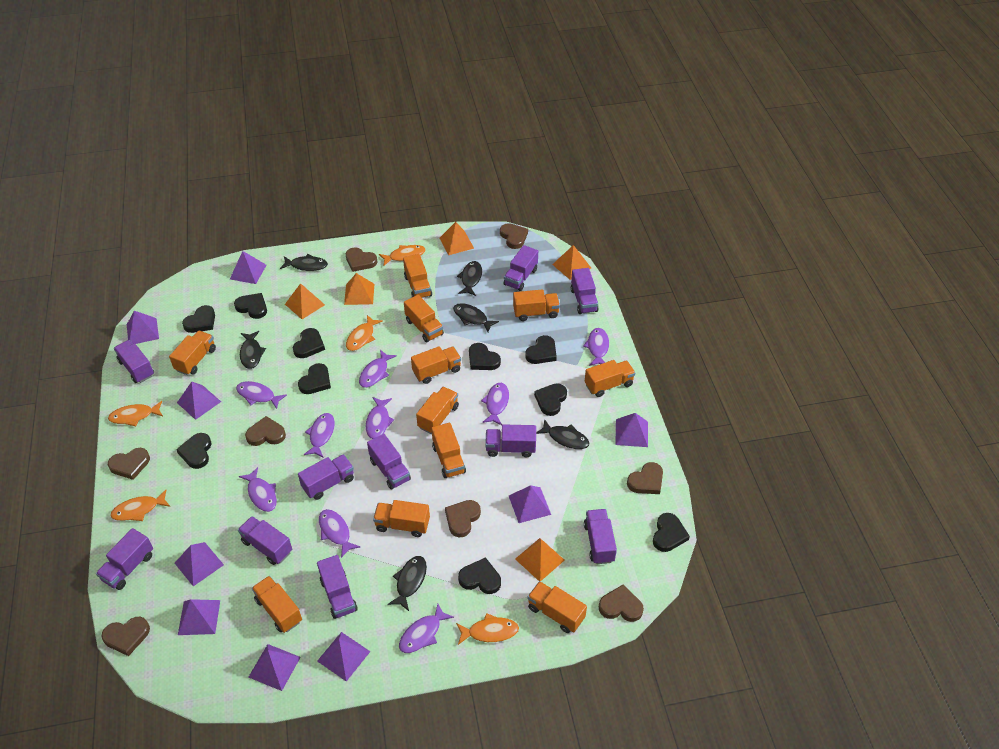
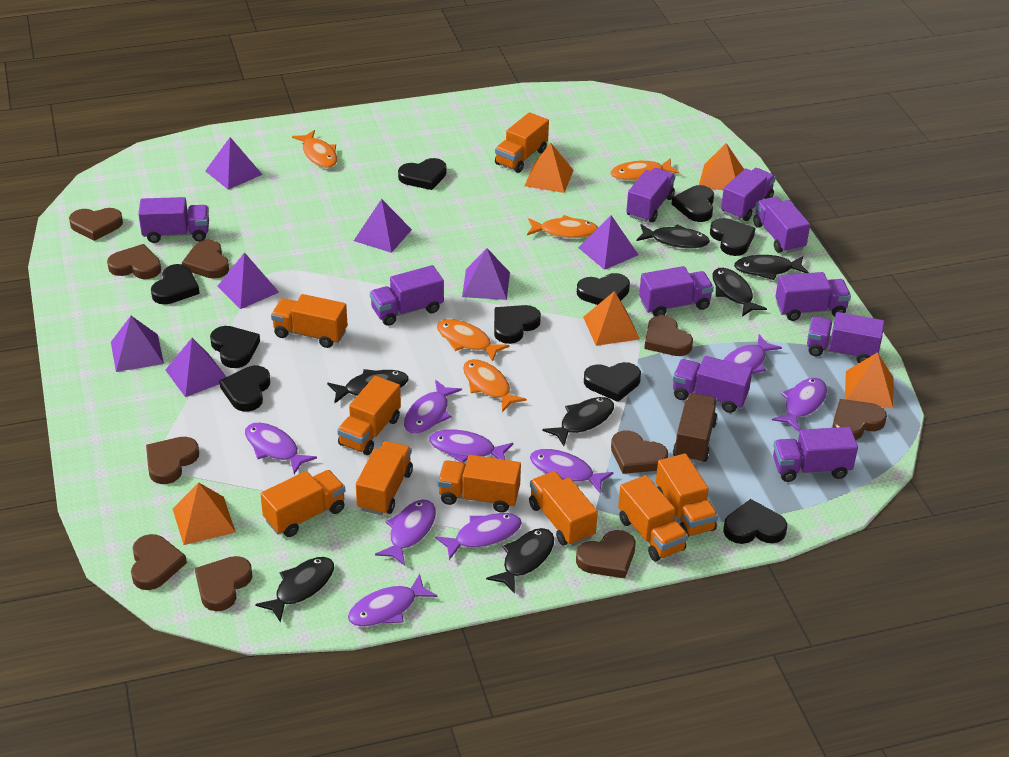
black fish: [240,331,266,369] [280,254,328,271] [388,556,427,611] [453,303,499,332] [457,261,482,296] [536,419,589,449] = 6 -> [255,557,334,623] [327,369,409,404] [486,528,554,594] [542,397,614,446] [637,224,710,248] [712,268,767,317] [734,255,809,280] = 7
brown heart: [101,617,150,656] [108,448,150,480] [245,416,286,446] [346,248,378,272] [445,500,481,537] [500,223,528,249] [599,585,644,622] [627,462,663,494] = 8 -> [69,208,123,241] [107,244,161,279] [131,534,187,590] [146,437,199,484] [182,240,229,279] [195,556,252,611] [576,530,635,578] [611,431,668,474] [644,315,693,356] [832,399,887,440] = 10
brown truck: none = 0 -> [673,393,718,464] = 1
orange truck: [169,331,216,375] [252,576,302,633] [373,500,430,537] [403,254,432,298] [404,295,444,343] [411,346,461,384] [416,387,459,434] [431,423,466,478] [513,289,560,321] [528,581,587,633] [585,360,635,397] = 11 -> [260,470,346,537] [271,294,347,348] [337,376,401,455] [356,441,413,515] [438,455,521,513] [495,112,549,173] [529,471,598,546] [618,475,688,561] [656,453,718,537] = 9
purple pyramid: [127,311,159,344] [175,542,224,586] [177,382,221,420] [178,599,220,635] [230,251,266,284] [249,644,301,691] [317,632,371,681] [509,485,551,523] [615,413,648,447] = 9 -> [111,316,164,372] [165,338,226,397] [205,137,263,189] [217,252,279,309] [354,199,412,253] [462,248,510,300] [578,215,638,270] = 7

